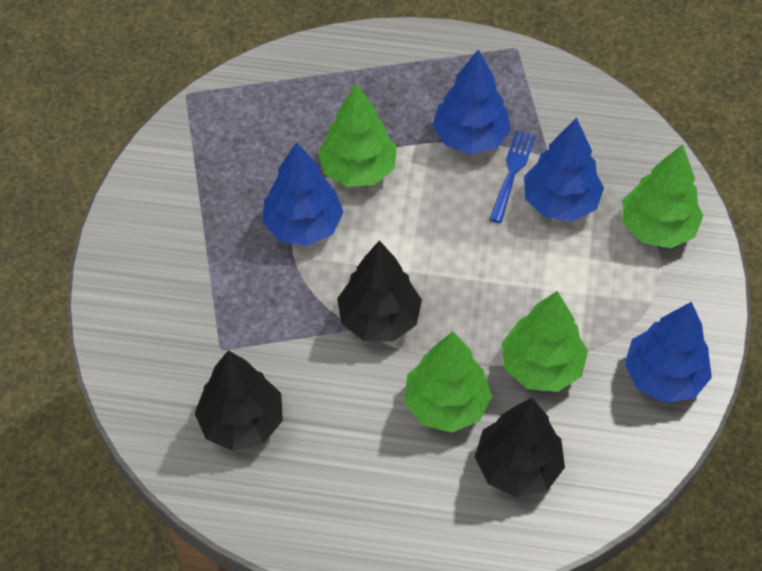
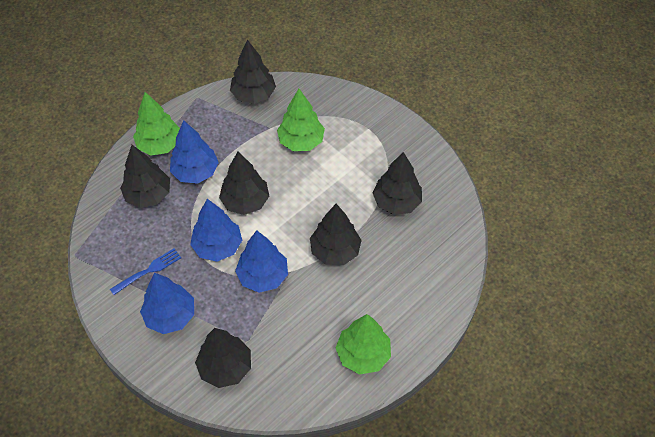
black tree: [195,350,283,451] [337,240,422,341] [475,398,565,497] = 3 -> [120,145,170,208] [195,328,251,388] [219,152,269,215] [230,39,276,104] [310,204,362,265] [373,152,422,215] = 6
green tree: [318,83,397,187] [404,332,492,433] [502,291,588,392] [622,144,703,248] = 4 -> [133,92,180,155] [277,89,325,151] [336,314,391,374] = 3

